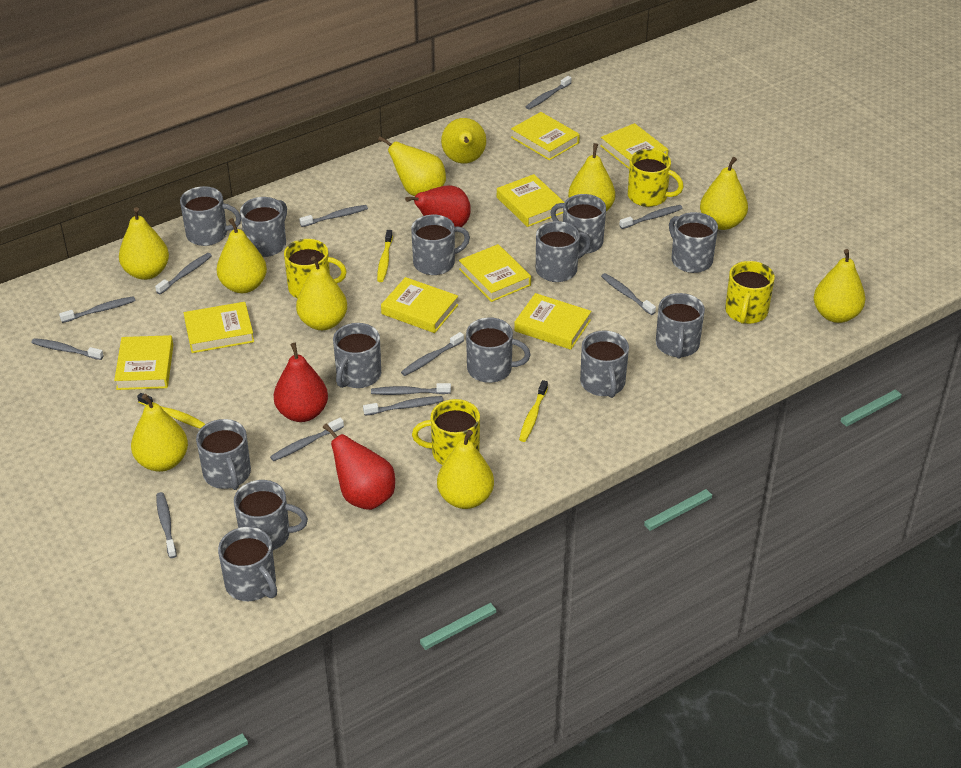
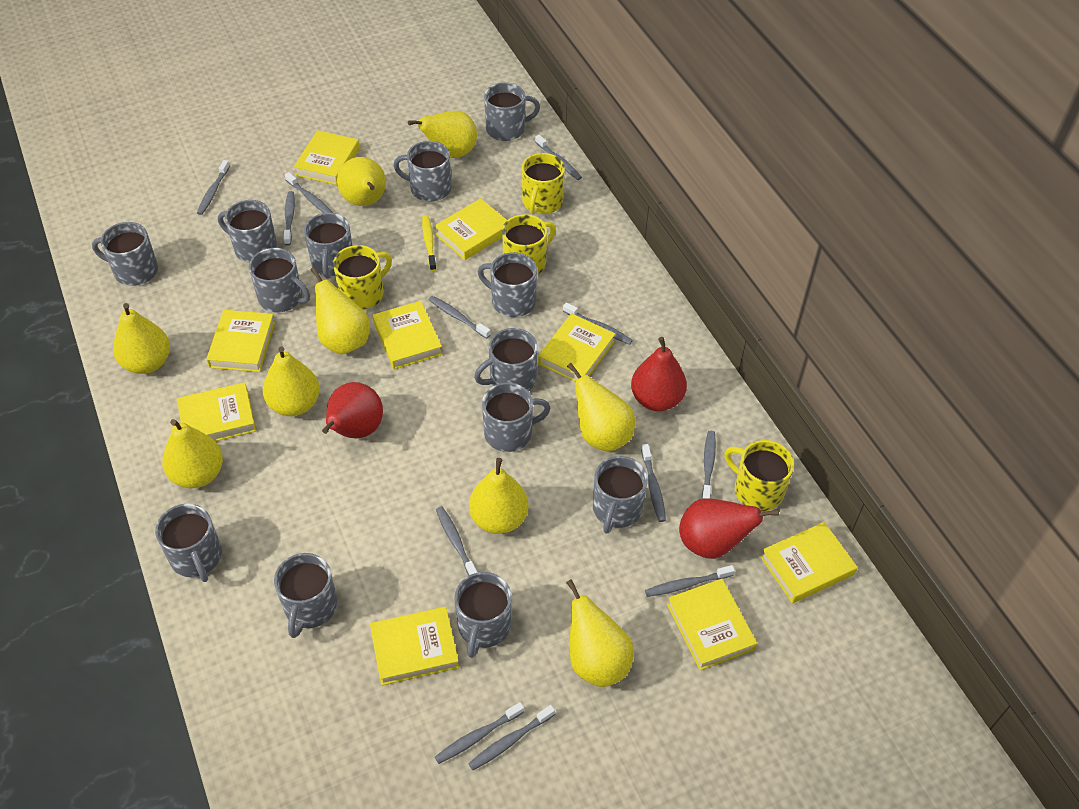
yellow book: [114,335,173,390] [184,302,254,353] [381,277,458,333] [459,244,531,302] [497,174,564,227] [511,112,580,160] [514,293,591,350] [600,123,668,169] = 8 -> [177,382,256,441] [206,310,275,372] [294,130,360,185] [370,607,459,685] [373,301,443,369] [434,198,507,260] [538,313,615,381] [667,579,757,670] [760,522,858,603] = 9
yellow pear: [119,207,169,280] [131,394,188,472] [216,218,267,293] [296,256,347,330] [378,136,446,196] [437,430,494,509] [441,118,486,164] [568,143,615,211] [700,157,748,230] [814,249,865,323] = 10 -> [113,303,170,374] [162,419,223,488] [263,347,320,416] [310,267,370,355] [337,157,386,206] [408,111,477,158] [469,458,529,534] [566,579,634,687] [567,363,635,452] = 9
yellow toothbrush: [137,393,205,429] [377,230,393,282] [519,380,548,442] = 3 -> [422,216,436,271] = 1

